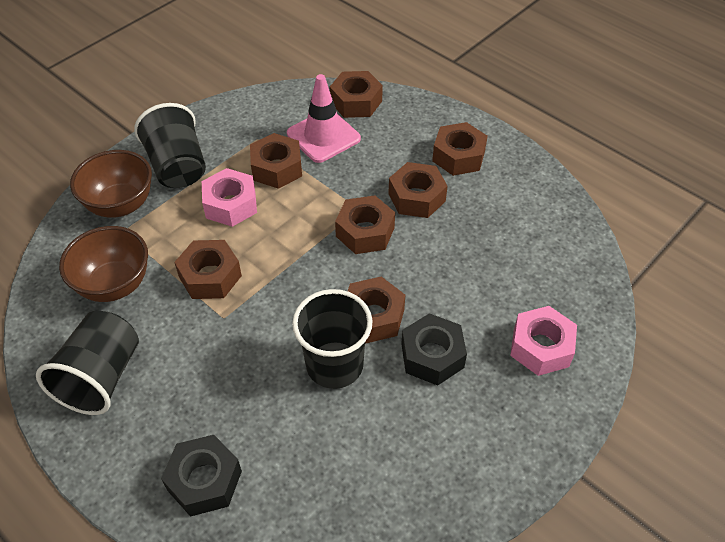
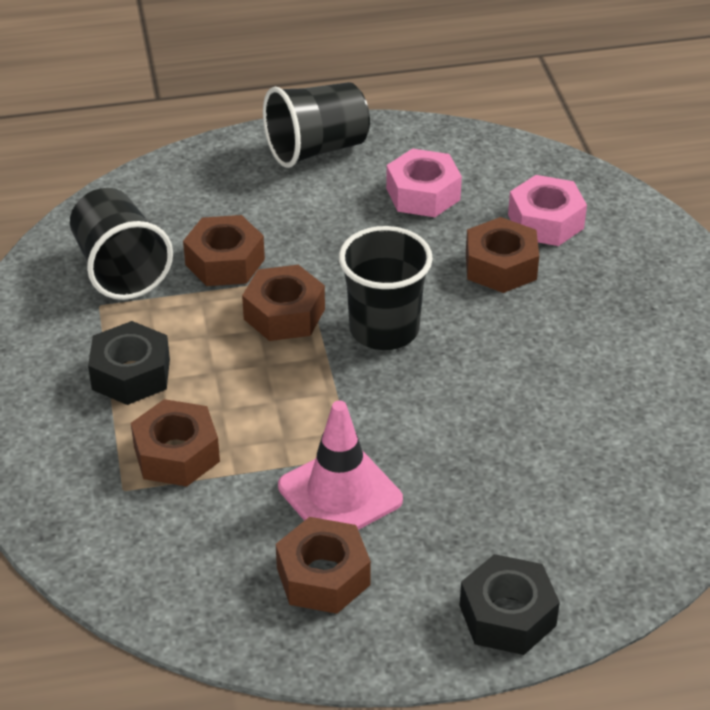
brown bowl: [59,226,148,302] [70,150,152,218] = 2 -> none = 0
brown nut: [174,240,242,299] [250,133,302,189] [330,71,383,118] [335,195,395,254] [348,276,405,344] [388,162,448,218] [432,122,488,176] = 7 -> [131,399,220,487] [183,215,265,286] [242,265,325,341] [276,517,371,614] [466,217,539,293] = 5

